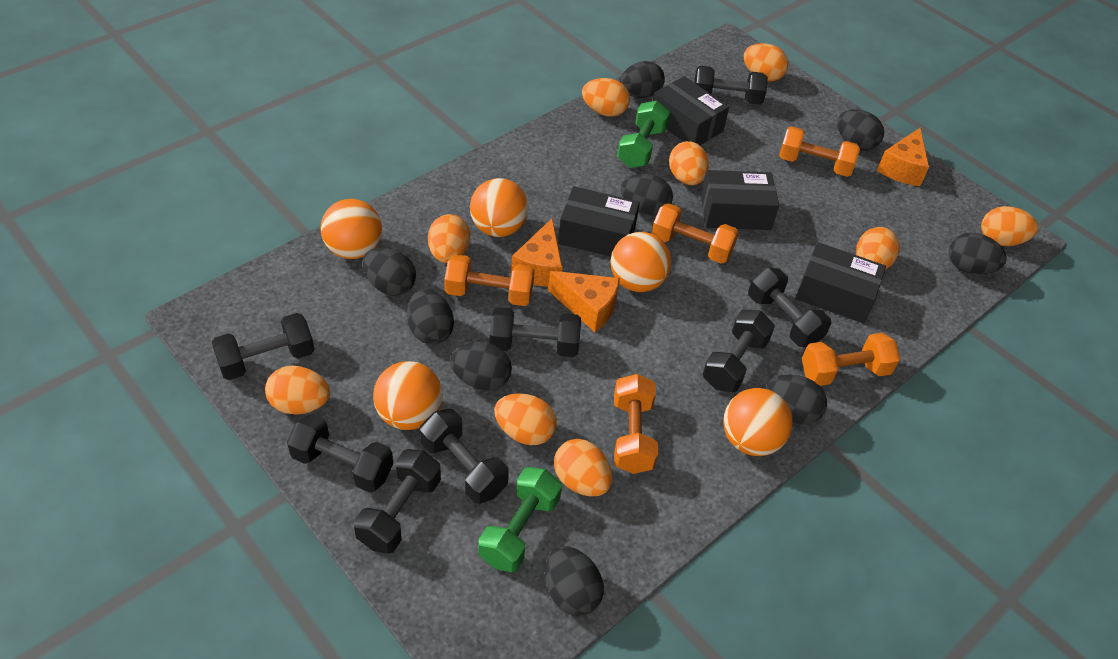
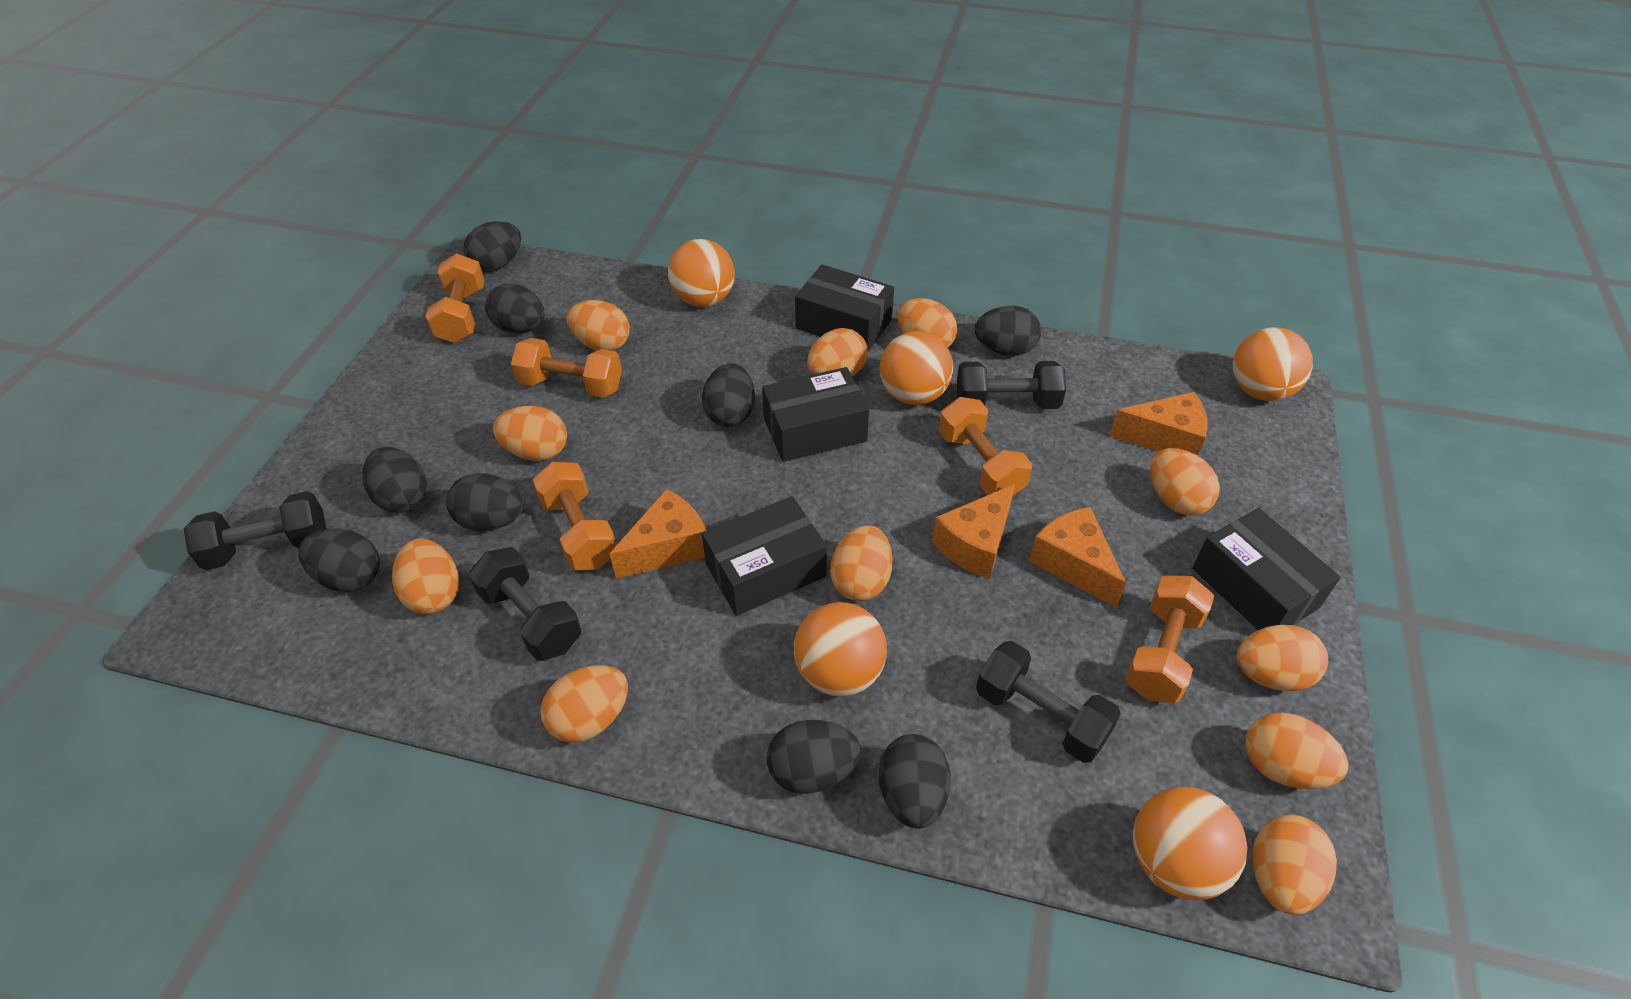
black dumbbell: [212,313,314,380] [287,414,393,493] [354,449,441,554] [420,409,509,504] [490,307,581,357] [694,66,768,105] [703,310,775,392] [748,268,831,347] = 8 -> [184,491,326,570] [469,547,581,661] [957,361,1066,409] [976,641,1121,763] = 4
green dumbbell: [478,467,562,573] [617,101,670,168] = 2 -> none = 0
orange cheese: [511,218,563,287] [548,271,620,332] [877,128,929,186] = 3 -> [610,489,706,579] [932,484,1015,579] [1029,507,1126,607] [1109,392,1208,456] = 4
orange egg: [265,366,330,414] [428,214,470,263] [494,393,557,445] [554,439,612,497] [582,78,630,117] [669,141,709,185] [744,43,788,81] [856,227,900,270] [981,206,1038,246] = 9 -> [392,539,459,614] [493,406,567,461] [541,665,628,743] [567,300,630,351] [807,328,868,376] [830,525,893,601] [898,298,957,348] [1150,448,1220,516] [1237,625,1328,691] [1245,713,1349,789] [1252,815,1337,915] = 11

